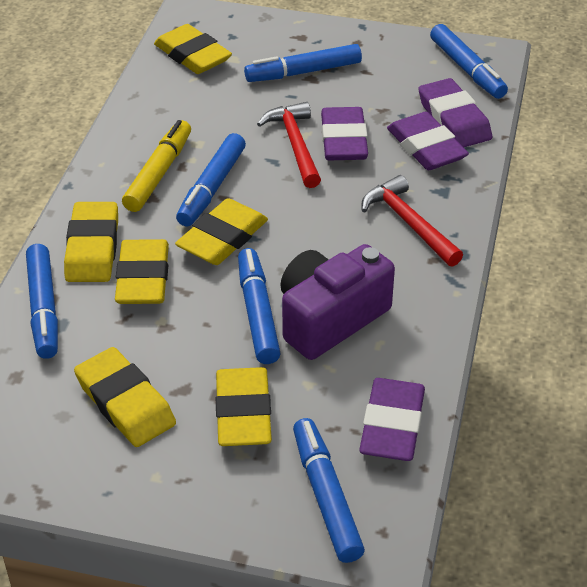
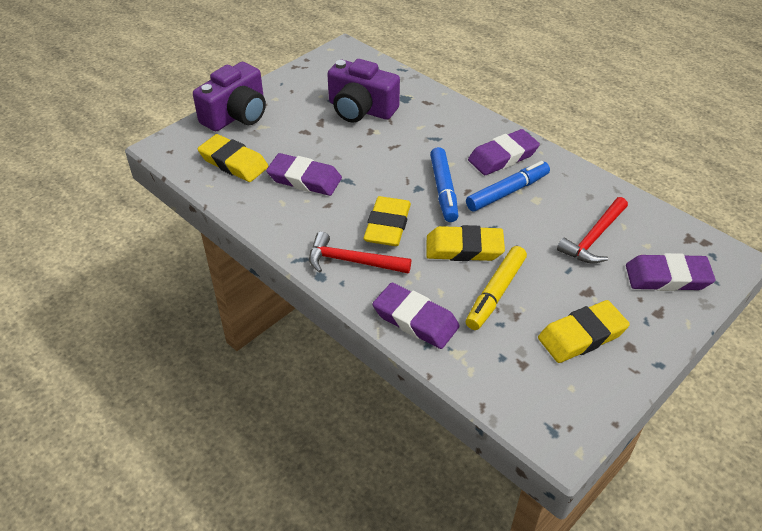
blue marker: [26,244,58,359] [176,133,246,227] [238,248,281,364] [244,44,362,82] [293,418,365,563] [430,24,508,99] = 6 -> [430,147,458,222] [466,161,550,211] = 2
purple camera: [280,244,395,360] = 1 -> [193,62,266,131] [327,59,400,123] = 2
yellow eraser: [64,202,118,282] [74,347,176,447] [115,239,169,304] [154,24,232,74] [175,198,268,265] [216,367,272,446] = 6 -> [197,134,269,182] [363,196,411,246] [426,225,505,261] [538,300,630,363] = 4

